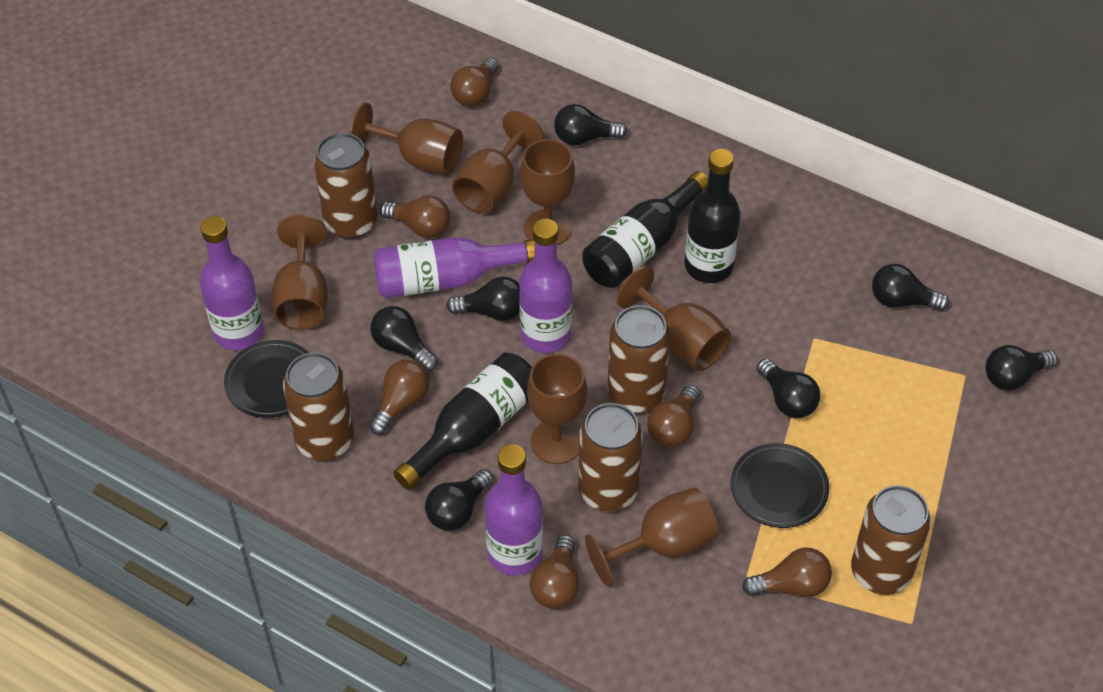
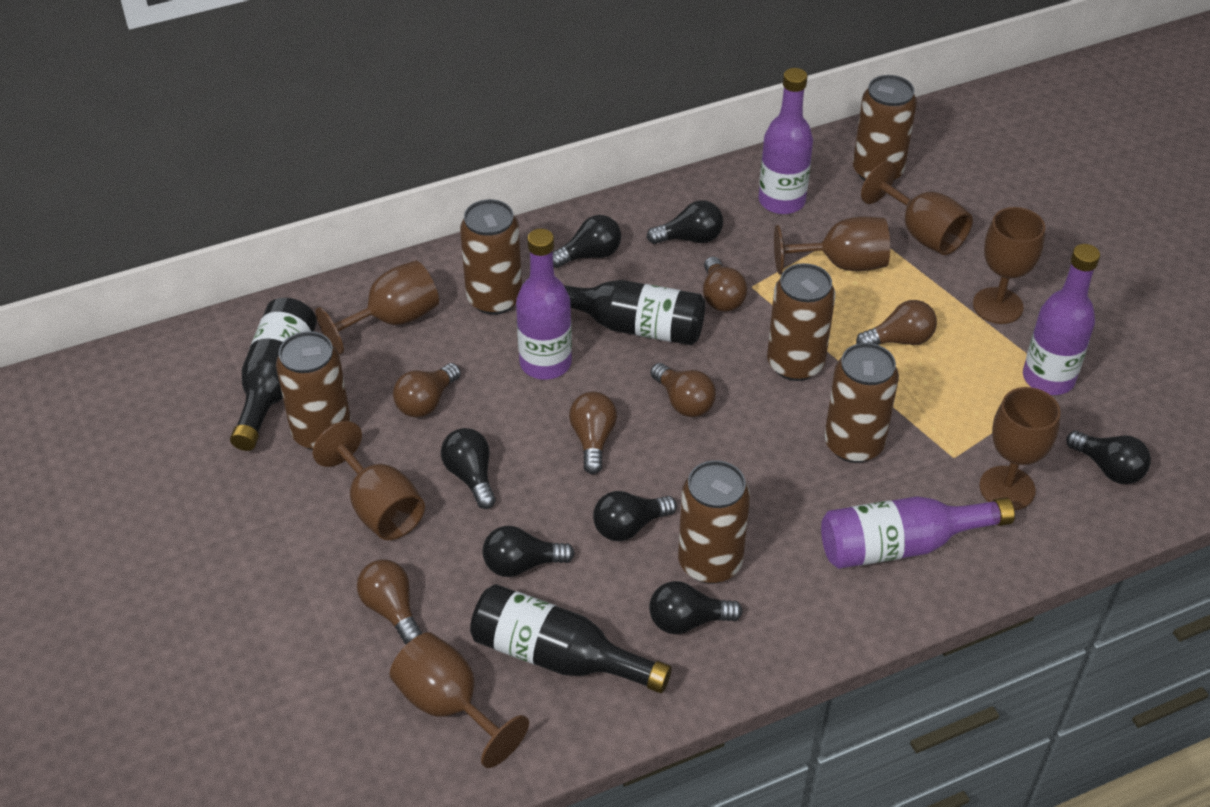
black plate: [224,340,309,418] [731,443,830,528] = 2 -> none = 0
brown can: [283,352,354,461] [314,133,377,239] [578,403,643,512] [607,305,670,413] [851,485,931,595] = 5 -> [276,331,351,450] [460,199,522,315] [678,460,750,584] [767,263,835,381] [824,343,899,463] [853,75,917,182] = 6

